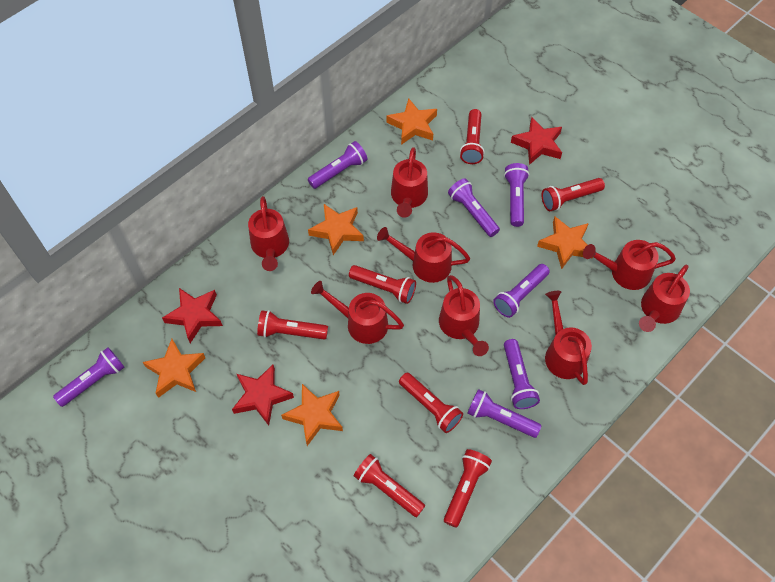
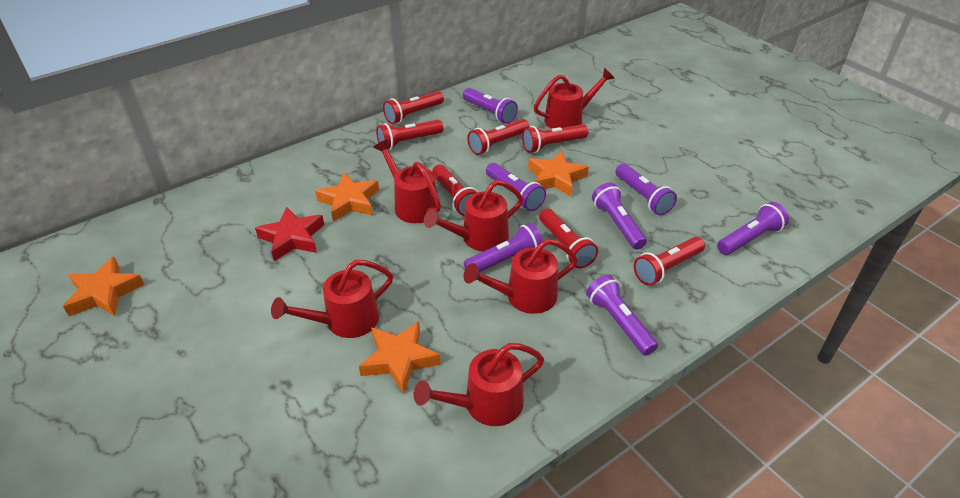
orange star: [143,339,205,398] [281,384,343,446] [308,204,364,255] [386,98,437,145] [537,217,593,270] = 5 -> [63,257,145,316] [315,173,379,222] [359,321,441,394] [528,150,589,196] = 4
red star: [162,288,223,343] [232,365,294,426] [511,117,562,165] = 3 -> [255,207,324,261] = 1
red watering can: [248,196,289,271] [311,281,404,344] [377,227,470,283] [391,147,428,218] [439,275,489,356] [545,291,592,385] [583,240,676,290] [639,265,690,332] = 8 -> [271,260,393,338] [373,139,441,223] [414,343,544,426] [424,180,523,252] [464,239,578,314] [534,68,615,129] = 6

